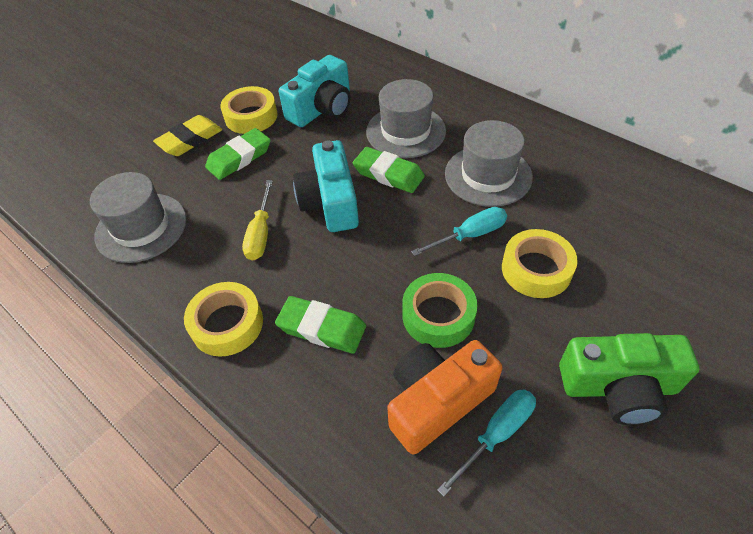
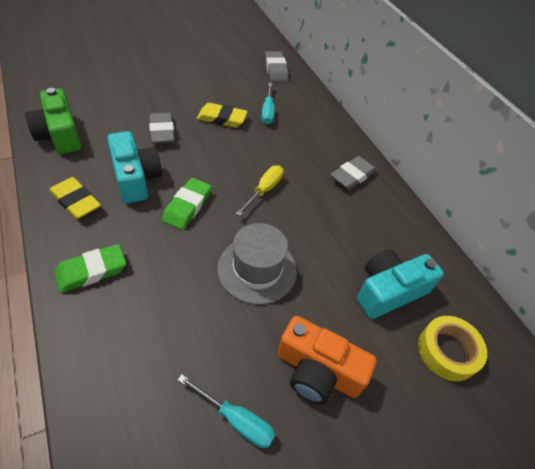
green eraser: [205,128,271,180] [275,296,366,354] [353,147,425,193] = 3 -> [54,244,126,293] [162,178,212,230] = 2
green tape: [402,273,477,348] = 1 -> none = 0
grey eraser: none = 0 -> [149,113,175,144] [265,51,288,81] [330,156,376,190] = 3
grey hat: [90,172,187,263] [366,79,446,158] [445,120,533,207] = 3 -> [218,223,297,305] = 1
yellow eraser: [153,115,222,156] = 1 -> [49,177,101,219] [197,103,248,128] = 2
yellow tape: [184,282,263,357] [220,86,278,134] [502,229,578,298] = 3 -> [418,316,487,381] = 1

